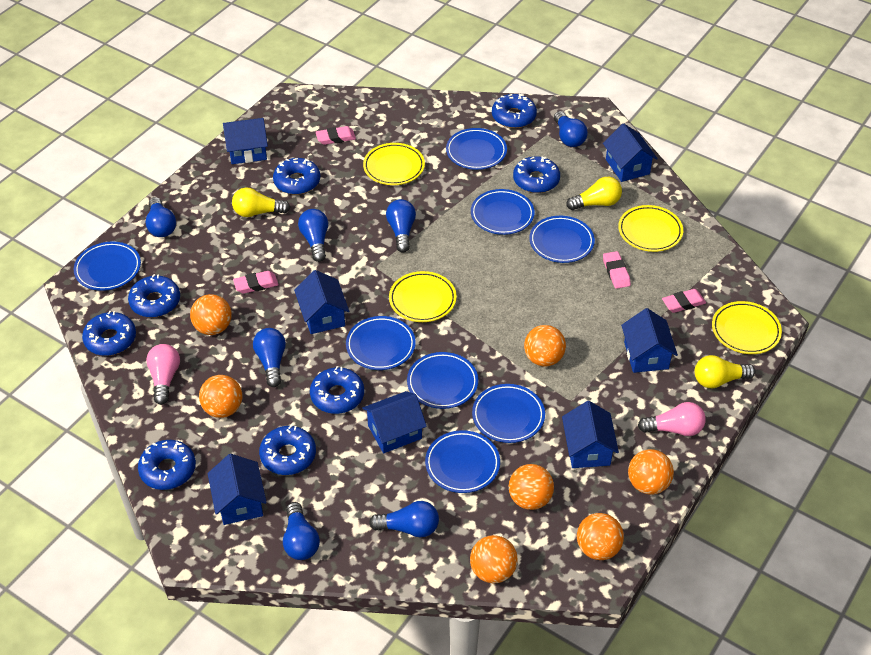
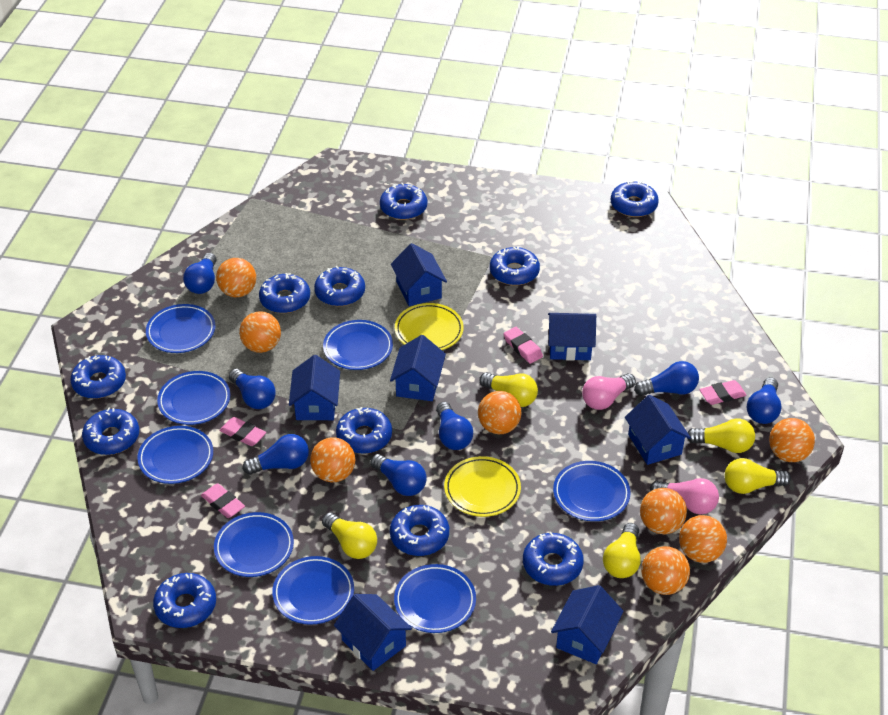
blue donut: [82,311,136,356] [128,274,180,317] [138,440,196,490] [259,425,316,475] [273,158,320,195] [310,366,364,414] [492,94,537,128] [513,156,560,193] = 8 -> [70,355,126,399] [82,407,139,455] [153,573,216,628] [259,273,310,313] [314,266,365,306] [336,407,392,454] [380,183,427,220] [390,505,449,556] [490,247,540,286] [523,532,584,586] [611,181,659,217] = 11
orange ball: [190,294,232,335] [199,375,242,418] [470,535,518,583] [509,464,554,510] [524,325,566,367] [577,513,624,560] [628,449,674,495] = 7 -> [216,258,256,297] [239,311,281,353] [310,437,355,482] [478,391,521,434] [640,488,687,534] [641,546,690,595] [679,515,727,563] [769,418,815,462] = 8
yellow light bulb: [232,188,290,217] [566,177,622,210] [695,355,756,388] = 3 -> [322,512,377,559] [479,372,538,407] [603,523,641,578] [687,418,755,453] [725,458,791,494] = 5
yellow plate: [363,143,425,185] [389,271,457,322] [618,205,683,252] [712,301,782,354] = 4 -> [395,303,464,350] [444,456,521,517] = 2

